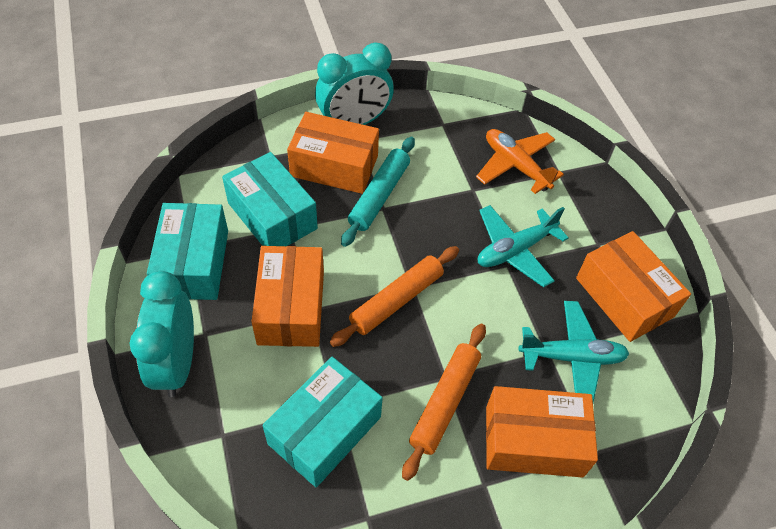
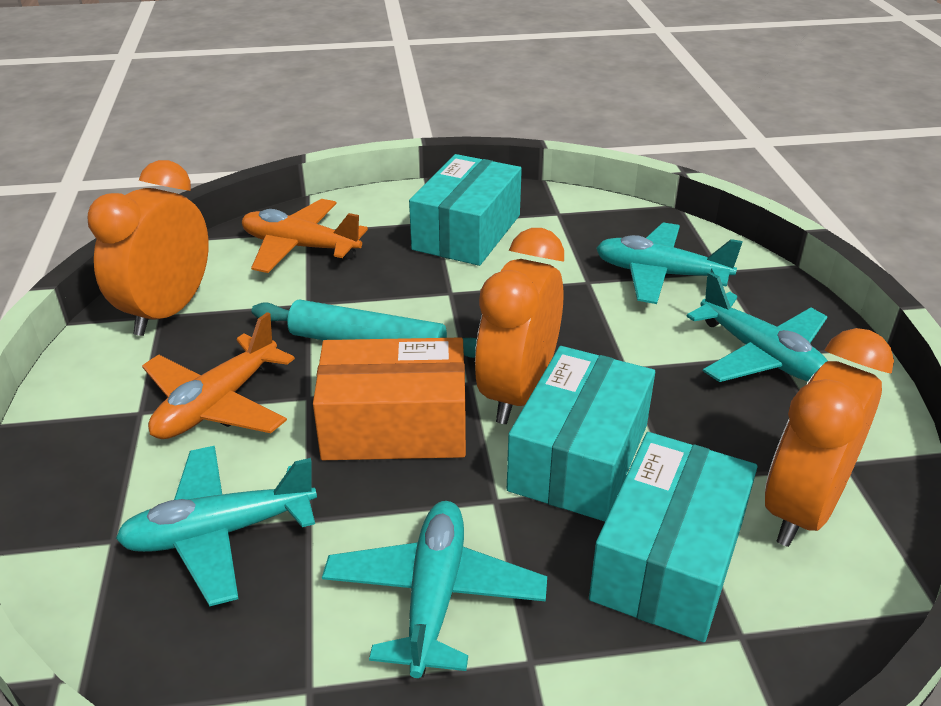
orange box: [252,246,324,347] [287,112,379,194] [486,386,598,478] [576,231,691,342] = 4 -> [313,338,466,460] = 1
orange clock: none = 0 -> [88,160,209,336] [475,228,564,424] [765,328,894,547] = 3
orange plane: [476,129,564,194] = 1 -> [142,312,295,439] [242,199,368,273] = 2
orange rolling pin: [330,246,459,347] [402,324,486,481] = 2 -> none = 0
turquoise clock: [129,271,194,397] [315,42,394,125] = 2 -> none = 0
turquoise plane: [478,205,568,287] [519,301,630,403] = 2 -> [116,446,317,606] [322,501,547,678] [596,222,743,304] [686,272,828,382] = 4

